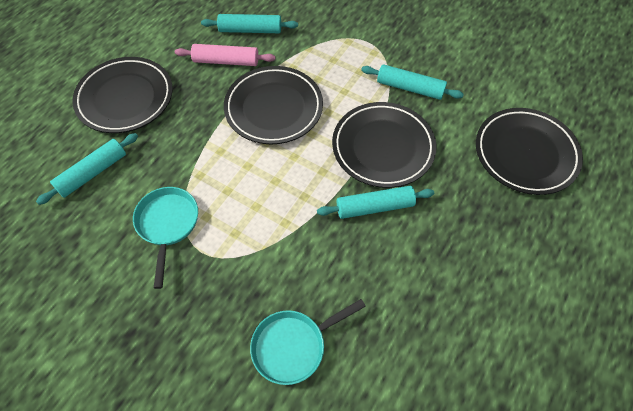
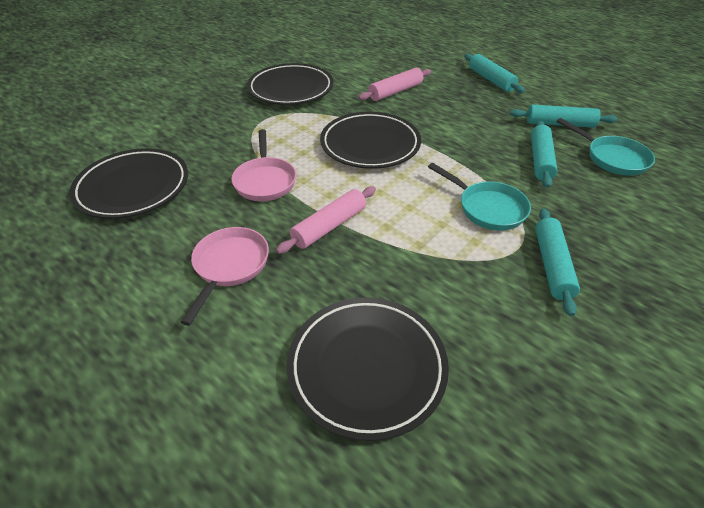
pink pan: none = 0 -> [180,227,269,326] [231,129,296,201] = 2
pink rolling pin: [175,44,275,66] = 1 -> [276,187,376,254] [358,68,431,101] = 2

